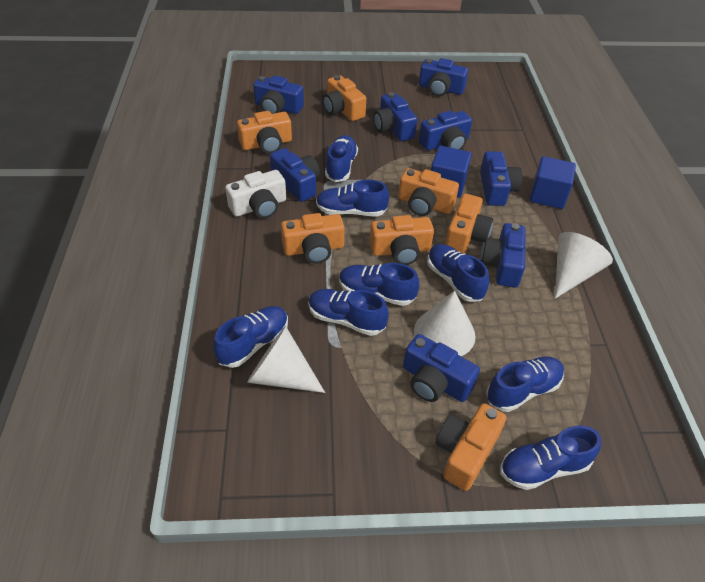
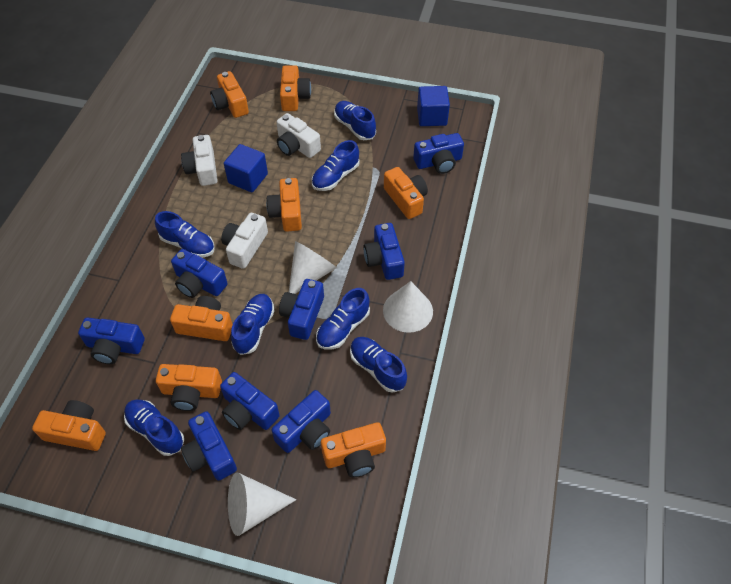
blue shoe: [213,306,288,368] [308,289,389,336] [316,180,389,217] [325,135,358,182] [339,263,419,306] [427,244,489,302] [486,356,564,412] [500,426,601,490] = 8 -> [124,399,184,456] [155,211,215,258] [231,294,275,355] [312,140,360,191] [316,288,370,350] [334,101,376,140] [350,337,407,393] = 7
orange camera: [237,111,292,154] [281,213,345,264] [323,75,366,121] [369,215,434,265] [398,168,459,216] [436,403,506,491] [445,194,493,253] = 7 -> [32,400,106,451] [156,364,222,411] [170,296,233,341] [210,71,249,118] [266,178,302,232] [280,65,311,111] [321,422,386,477] [384,167,428,219] = 8
white camera: [225,170,286,219] = 1 -> [181,135,218,186] [221,213,268,269] [276,113,321,158] = 3

